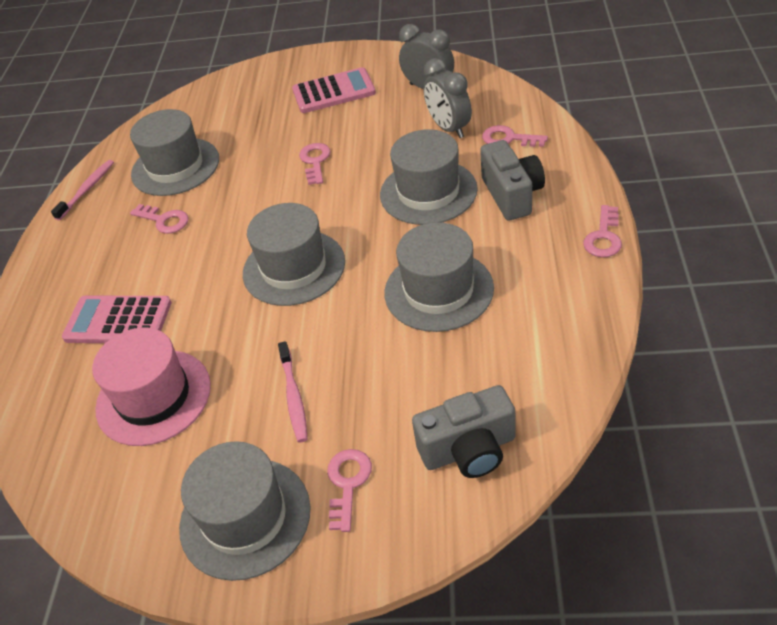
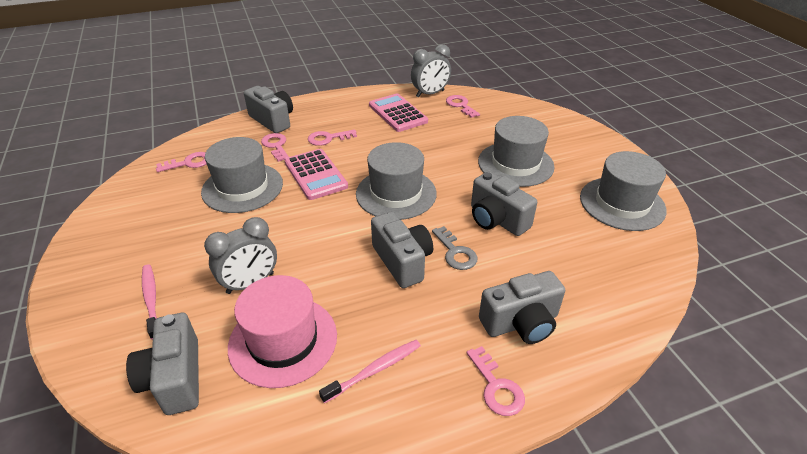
grey camera: [412,385,516,478] [480,140,545,220] = 2 -> [126,313,199,415] [244,86,293,133] [371,212,433,288] [471,171,537,236] [479,271,565,344] = 5
grey hat: [130,109,219,196] [179,441,311,581] [243,203,345,306] [380,129,478,225] [384,222,494,332] = 5 -> [201,137,283,213] [356,142,437,220] [478,116,555,187] [580,151,667,231] = 4
grey key: none = 0 -> [432,226,478,270] = 1

